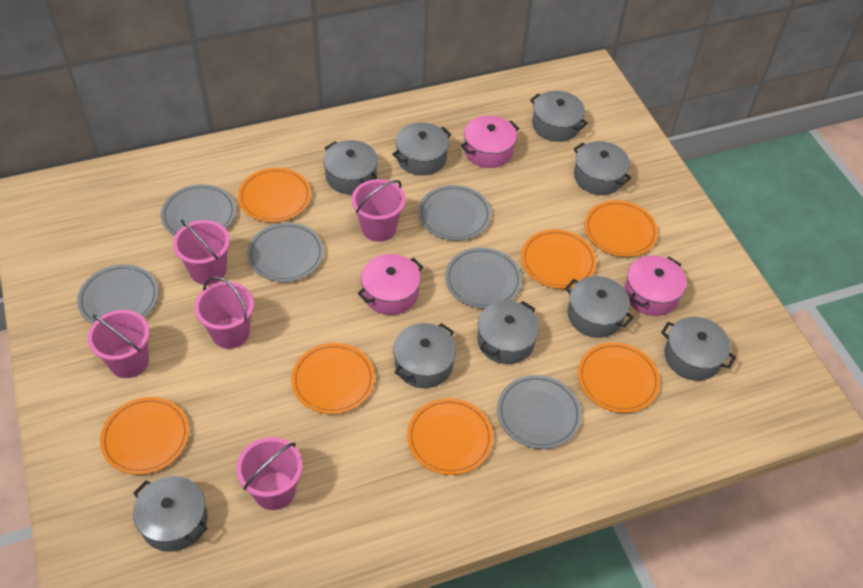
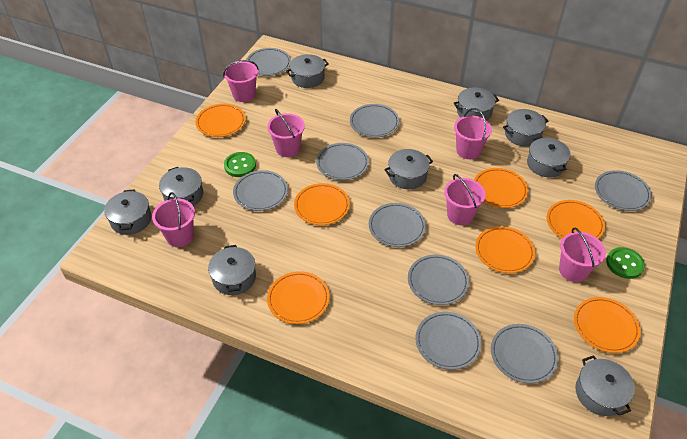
green button: none = 0 -> [224,152,256,177] [606,247,645,279] = 2
grey plate: [77,264,159,324] [161,184,236,236] [247,223,324,282] [418,185,491,241] [445,247,522,309] [497,375,582,449] = 6 -> [233,170,288,211] [246,48,291,76] [316,143,369,180] [350,104,399,137] [369,203,426,247] [408,255,469,305] [415,312,481,370] [491,324,558,384] [595,170,652,211] = 9
pink bucket: [88,310,150,378] [173,219,230,285] [194,276,254,349] [236,437,303,510] [352,179,405,242] = 5 -> [152,192,195,247] [223,60,259,102] [267,109,305,157] [444,174,486,225] [454,108,492,159] [559,228,606,282] = 6
pink pot: [357,254,423,315] [461,115,519,168] [624,256,687,316] = 3 -> none = 0

